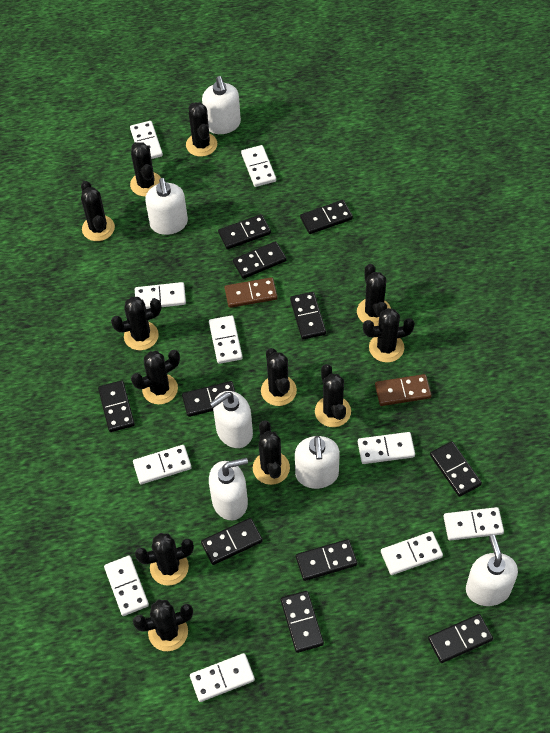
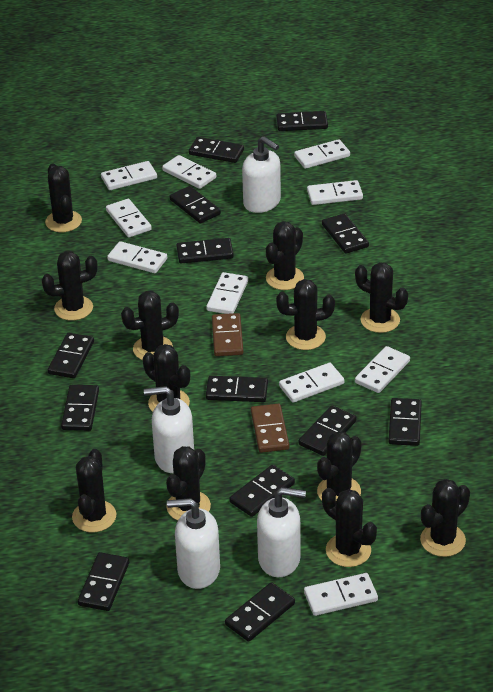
black domino: [98,380,135,432] [182,381,235,417] [201,518,263,565] [218,214,271,249] [233,241,286,279] [281,591,324,653] [290,292,326,340] [296,539,357,581] [300,200,353,234] [428,614,493,663] [430,441,482,497] = 11 -> [48,333,94,378] [61,385,99,431] [78,552,129,611] [170,186,221,223] [177,238,234,263] [189,137,244,163] [206,376,268,402] [225,582,295,642] [229,465,295,517] [277,111,328,131] [299,405,356,456] [322,213,369,254] [388,398,422,446] = 13
white soap dispenser: [145,178,188,235] [202,76,241,134] [209,458,248,520] [210,391,253,448] [295,436,340,489] [466,535,518,606] = 6 -> [144,386,194,473] [167,498,220,589] [242,136,281,213] [257,487,306,577] = 4

